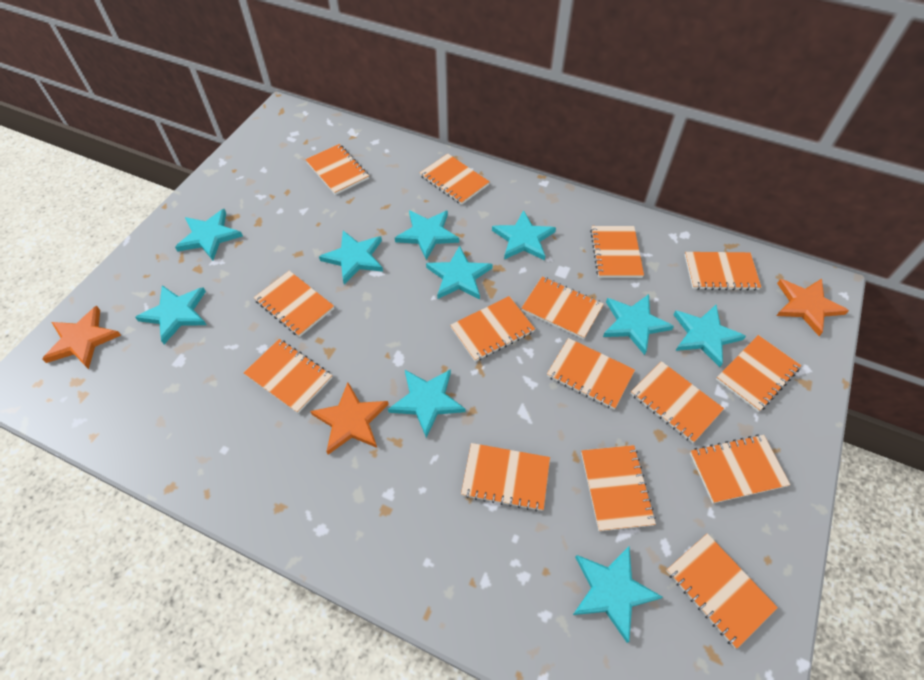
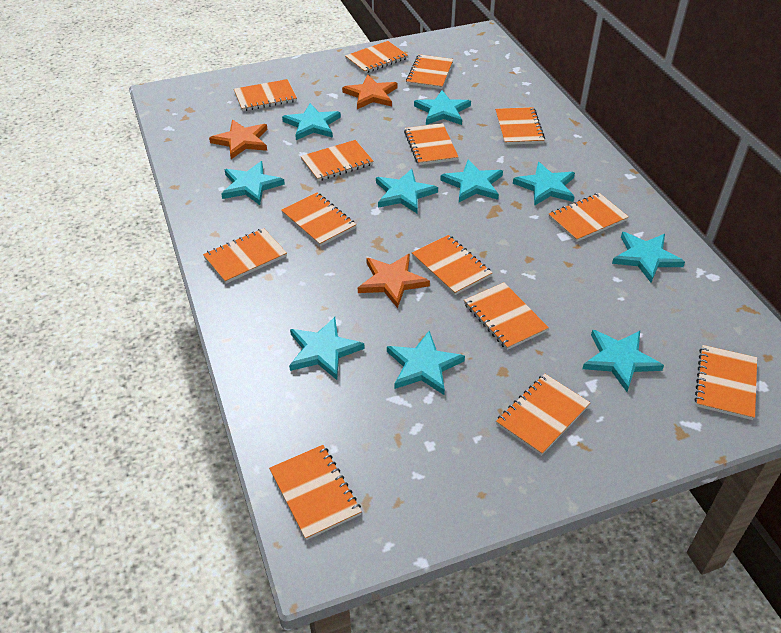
orange notebook: [244,339,332,413] [254,271,334,337] [305,144,369,195] [420,154,490,205] [450,296,535,362] [461,443,550,512] [521,277,604,339] [547,338,635,410] [581,445,656,531] [590,226,644,278] [631,361,724,443] [666,533,778,648] [685,252,761,291] [690,434,790,504] [716,335,801,412] = 15 -> [203,228,287,284] [234,79,297,111] [269,445,362,540] [281,193,356,246] [300,140,374,181] [345,41,408,73] [404,123,458,165] [406,54,453,89] [412,235,492,295] [464,282,549,350] [495,107,545,145] [496,374,590,456] [549,193,629,242] [695,345,757,420] = 14

